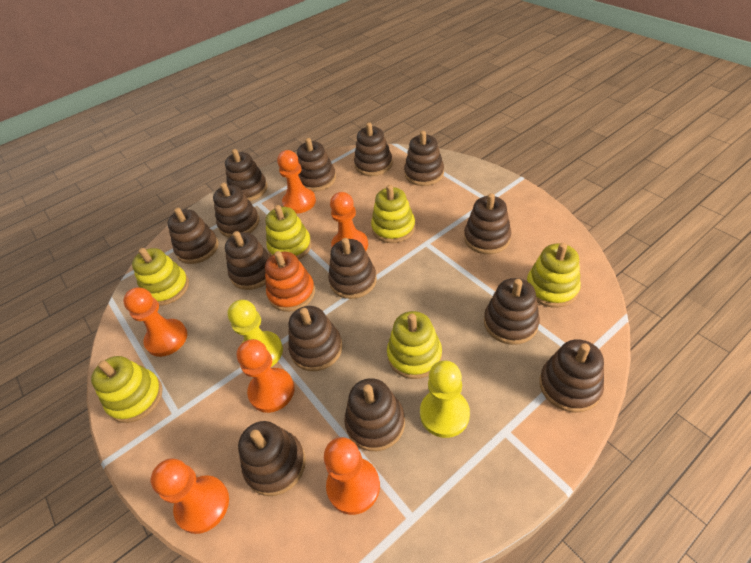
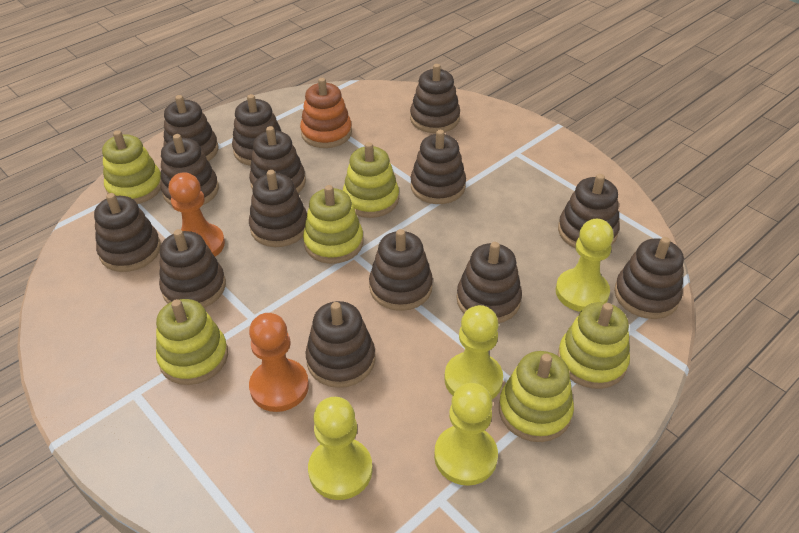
orange pawn: [123,287,187,357] [151,458,229,534] [237,339,295,413] [277,150,316,214] [324,437,380,515] [330,192,368,251] = 6 -> [168,172,225,257] [249,313,309,412] = 2
yellow pawn: [228,300,283,368] [420,360,470,438] = 2 -> [308,397,373,500] [434,383,498,486] [444,305,503,399] [556,219,614,312] = 4

